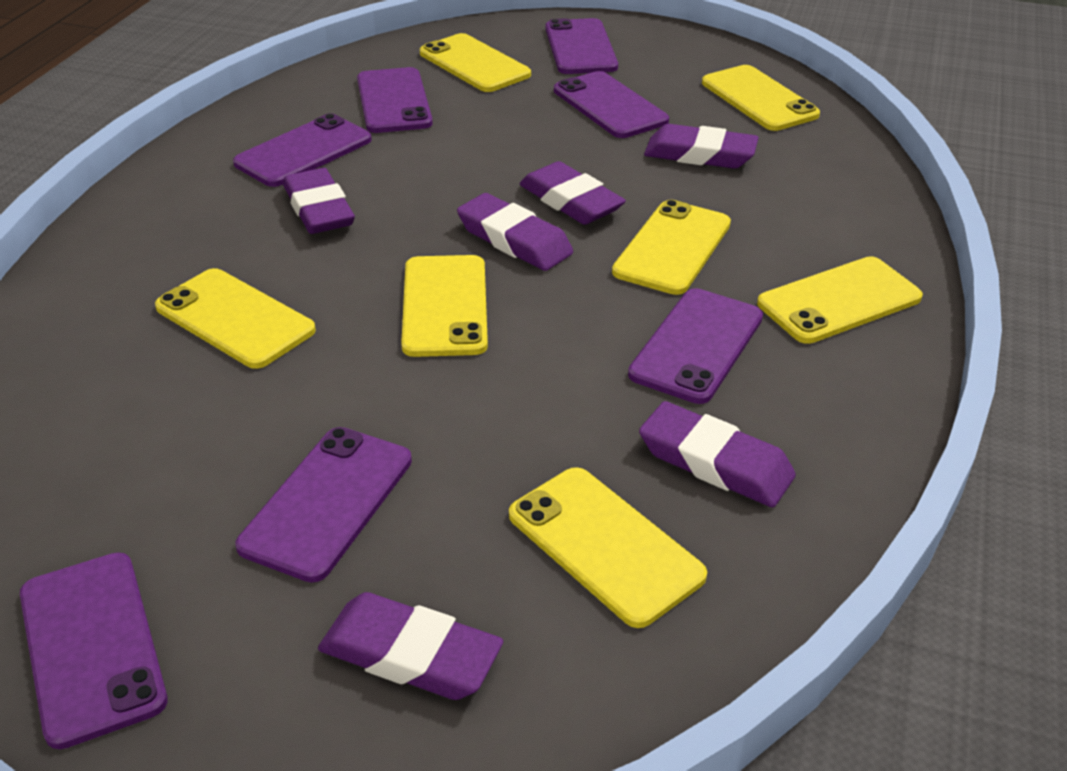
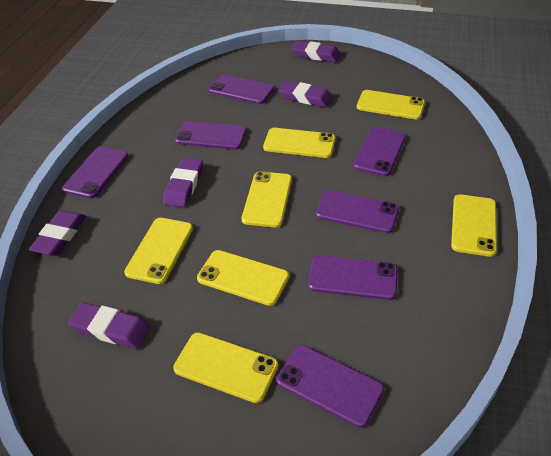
purple eraser: [283,168,355,234] [318,592,503,700] [457,193,573,271] [520,161,626,225] [639,401,796,507] [644,124,759,169] = 6 -> [29,210,86,256] [68,302,150,349] [163,158,203,207] [279,81,333,107] [291,41,341,62] = 5

